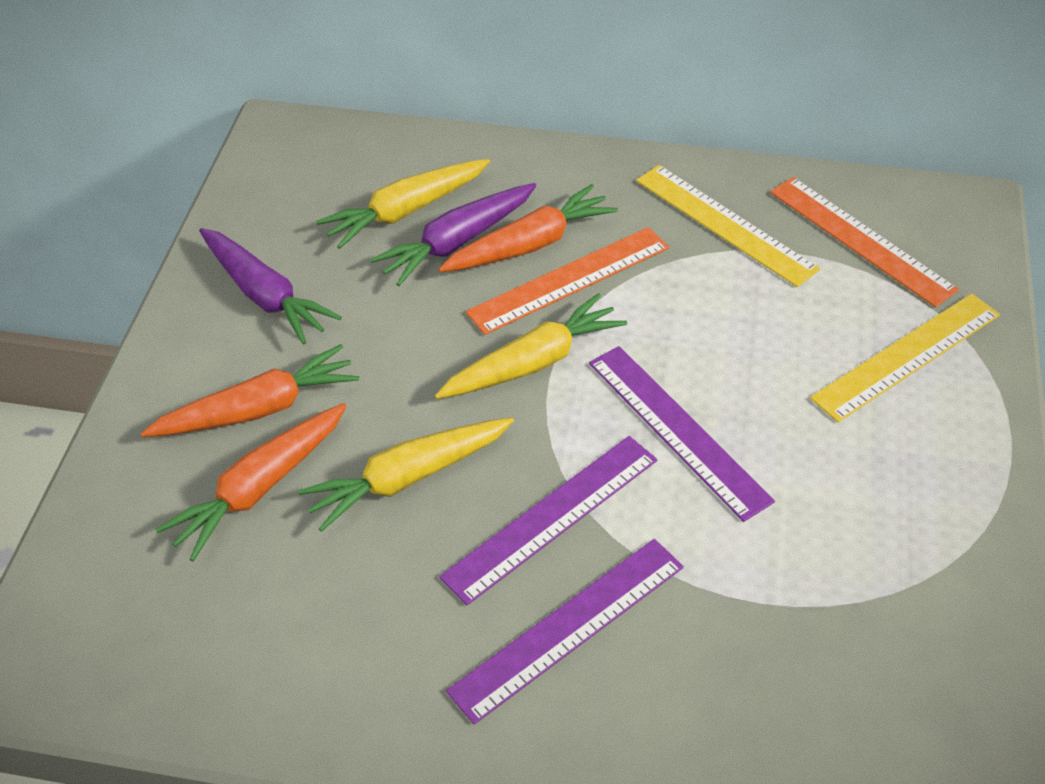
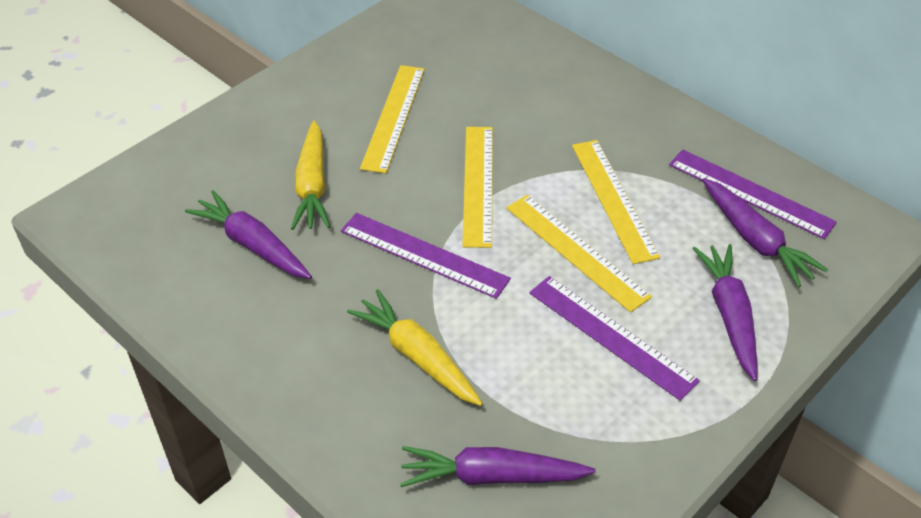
orange carrot: [141,344,359,437] [156,403,347,561] [438,184,618,272] = 3 -> none = 0
orange ruler: [466,227,669,335] [770,177,959,307] = 2 -> none = 0
purple carrot: [199,228,342,345] [370,183,536,286] = 2 -> [185,190,312,279] [400,446,596,487] [693,244,757,381] [702,178,828,287] = 4
yellow carrot: [298,418,514,532] [316,159,490,249] [435,293,627,399] = 3 -> [291,120,330,230] [347,289,483,406] = 2
yellow ruler: [636,165,820,287] [810,293,1000,422] = 2 -> [360,65,425,173] [462,127,493,248] [506,195,652,312] [572,140,660,264] = 4

